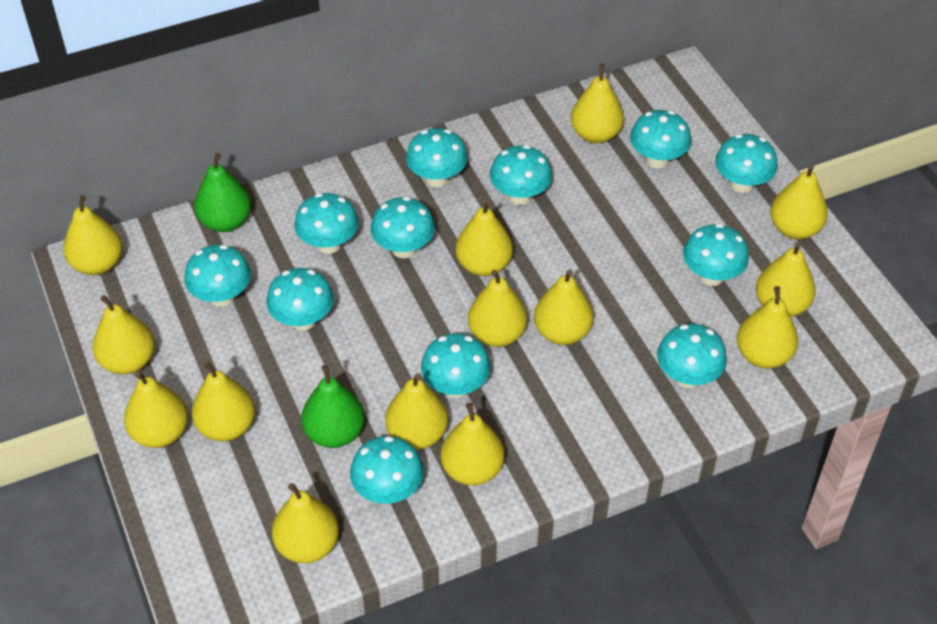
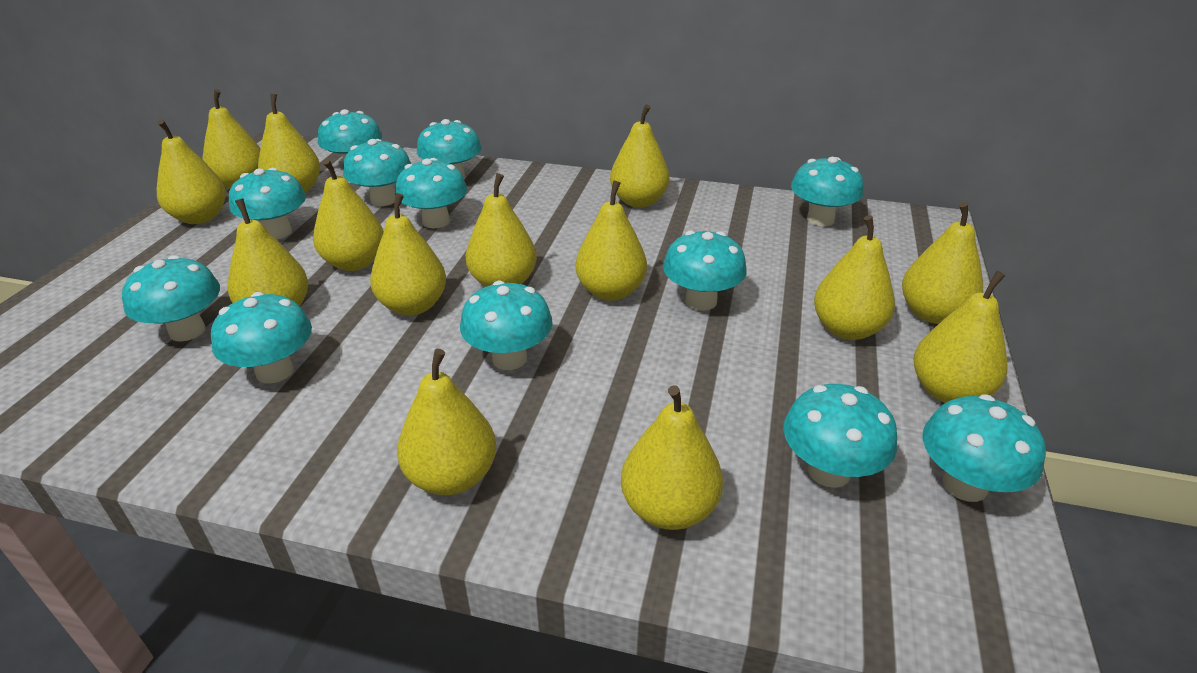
green pear: [194,153,251,232] [301,365,364,448] = 2 -> none = 0

